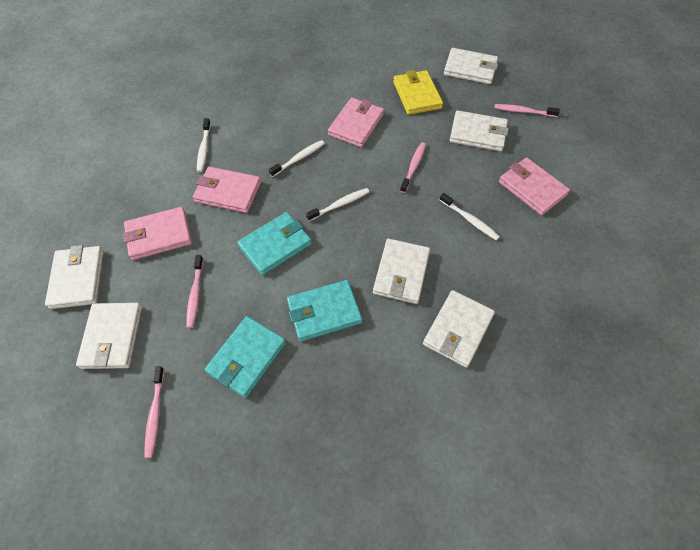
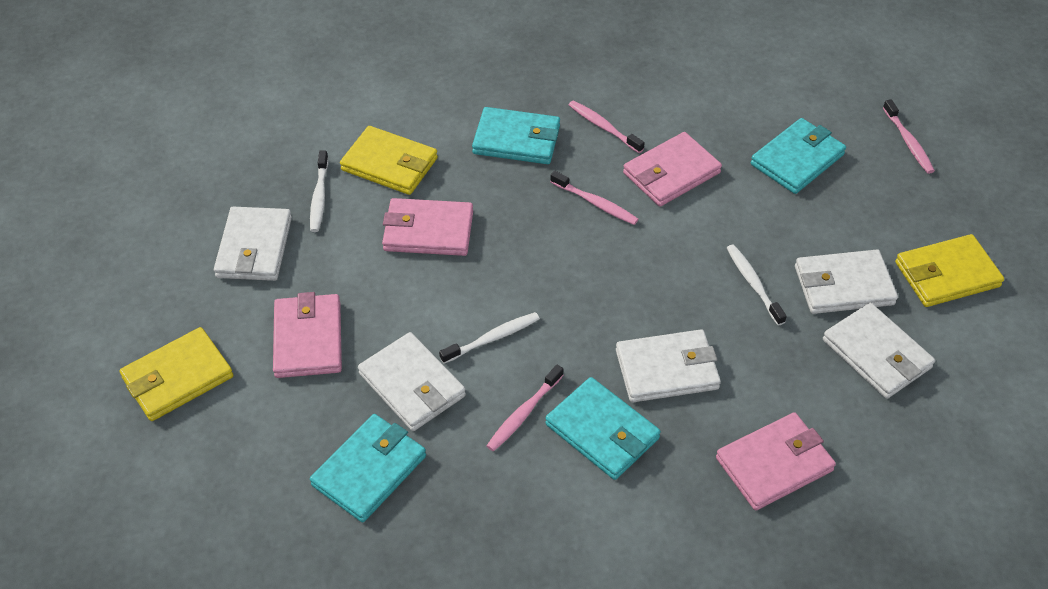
turquoise wallet: [205,316,286,398] [237,212,312,275] [287,280,362,342] = 3 -> [310,414,426,522] [472,107,560,164] [545,377,661,480] [751,118,846,194] = 4
white toothbrush: [197,118,211,172] [269,140,325,177] [306,188,369,221] [440,193,500,240] = 4 -> [310,151,328,232] [439,312,540,364] [727,245,787,325] = 3
white wallet: [45,245,104,309] [76,303,142,369] [373,239,430,304] [423,290,495,368] [444,48,498,84] [450,110,509,152] = 6 -> [214,207,292,281] [358,332,466,431] [616,329,721,402] [795,249,898,314] [823,303,935,399] = 5
yellow wallet: [393,70,443,115] = 1 -> [119,327,233,421] [340,126,438,195] [895,234,1004,307] = 3

